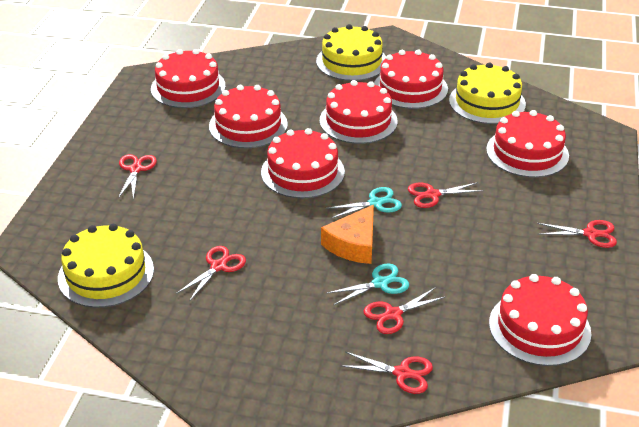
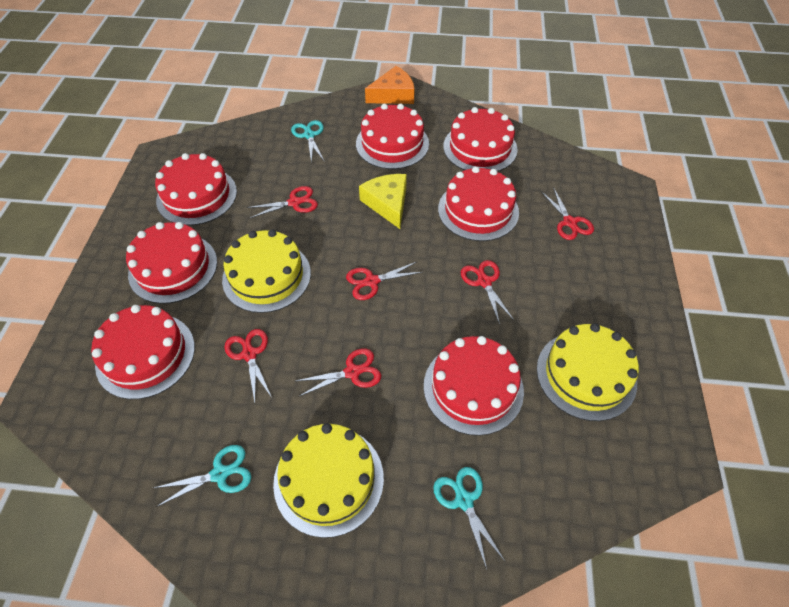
turquoise scissors: [325,187,402,219] [326,263,409,305] = 2 -> [154,445,251,507] [291,120,324,163] [433,467,505,569] = 3
yellow cheese: none = 0 -> [359,174,407,229] = 1

